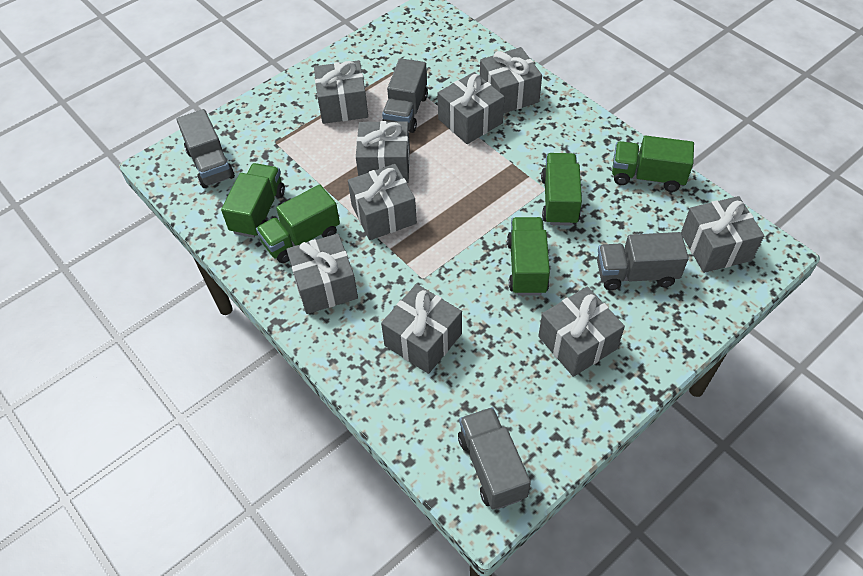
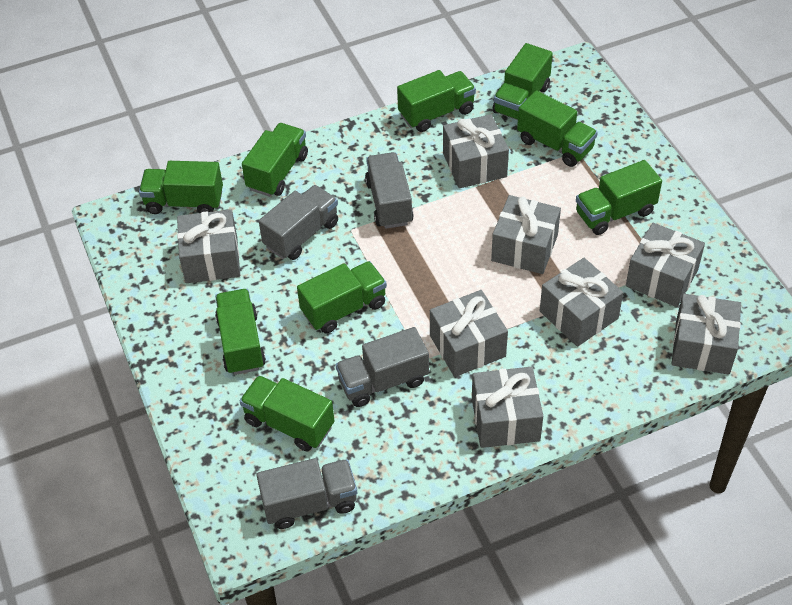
green truck: [221,163,285,238] [256,184,340,263] [507,217,550,295] [541,153,582,226] [612,136,694,192] = 5 -> [139,161,223,214] [215,289,266,375] [240,375,334,452] [242,123,308,197] [297,261,387,334] [397,70,476,132] [492,43,553,120] [517,90,598,167] [576,160,662,235] = 9
grey gift: [286,234,358,314] [314,60,368,124] [348,164,417,240] [356,121,410,183] [381,284,462,374] [438,72,504,144] [480,47,542,114] [538,287,625,377] [681,196,764,273] = 9 -> [177,209,240,283] [430,290,508,377] [443,114,509,189] [472,367,543,448] [491,195,561,274] [540,258,623,347] [626,223,705,307] [672,294,741,375] = 8

